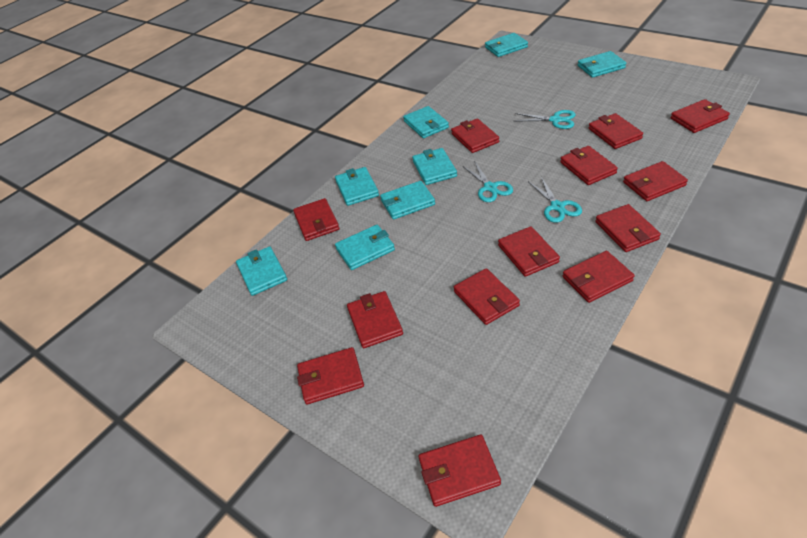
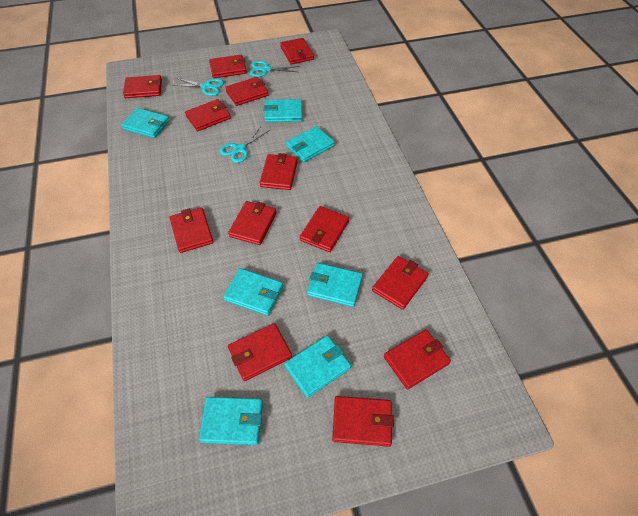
turquoise wallet: [236,246,287,296] [335,167,379,206] [335,225,395,270] [380,181,435,220] [403,106,449,138] [412,148,457,185] [485,33,528,57] [578,51,626,78] = 8 -> [121,108,170,138] [199,397,263,445] [223,268,283,316] [264,99,302,122] [285,335,351,398] [286,126,334,162] [307,263,363,307] = 7

